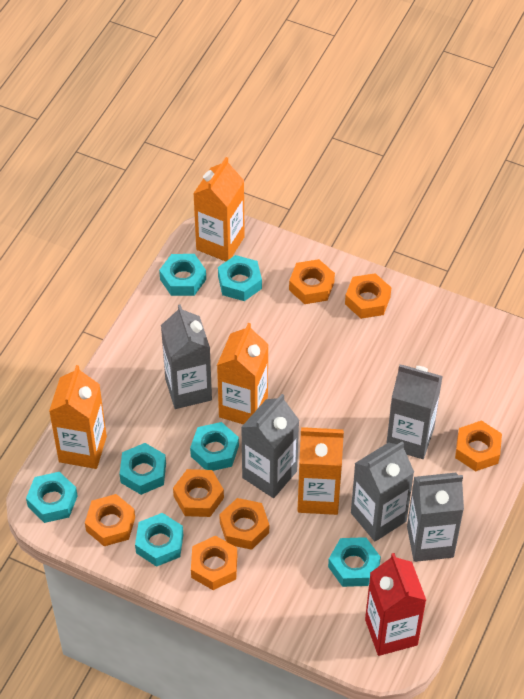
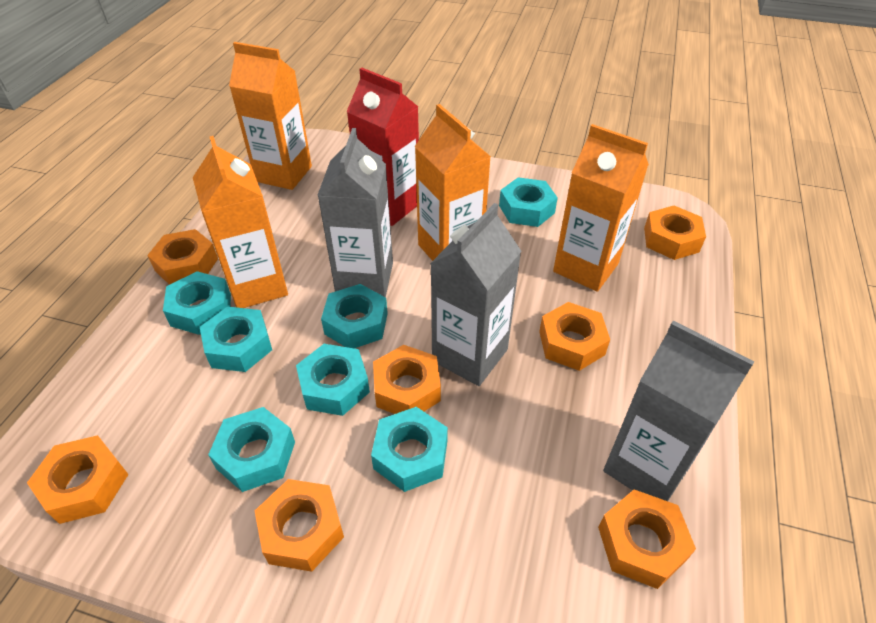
grey carton: [161,304,212,409] [241,394,300,498] [351,441,414,541] [386,365,443,459] [407,473,464,562] = 5 -> [317,128,393,297] [430,203,522,386] [603,320,754,501] = 3

